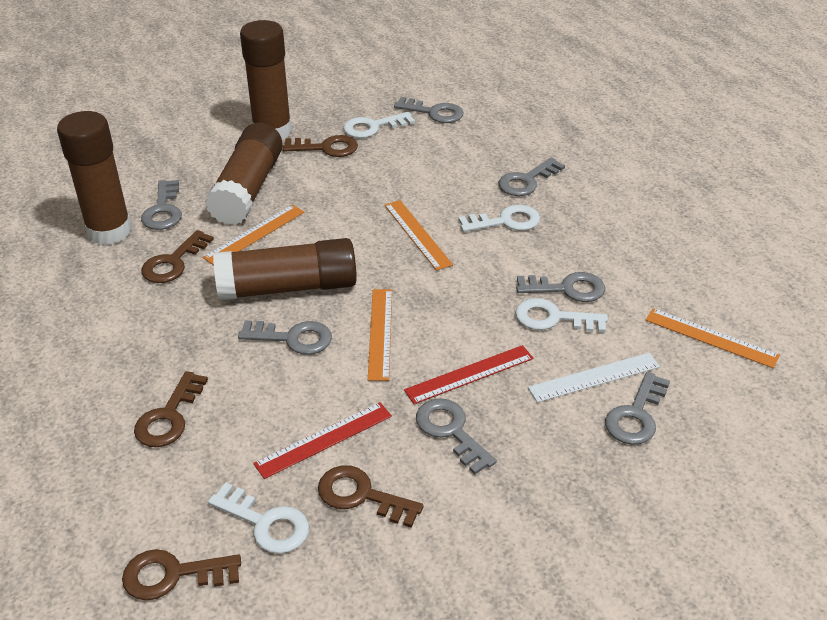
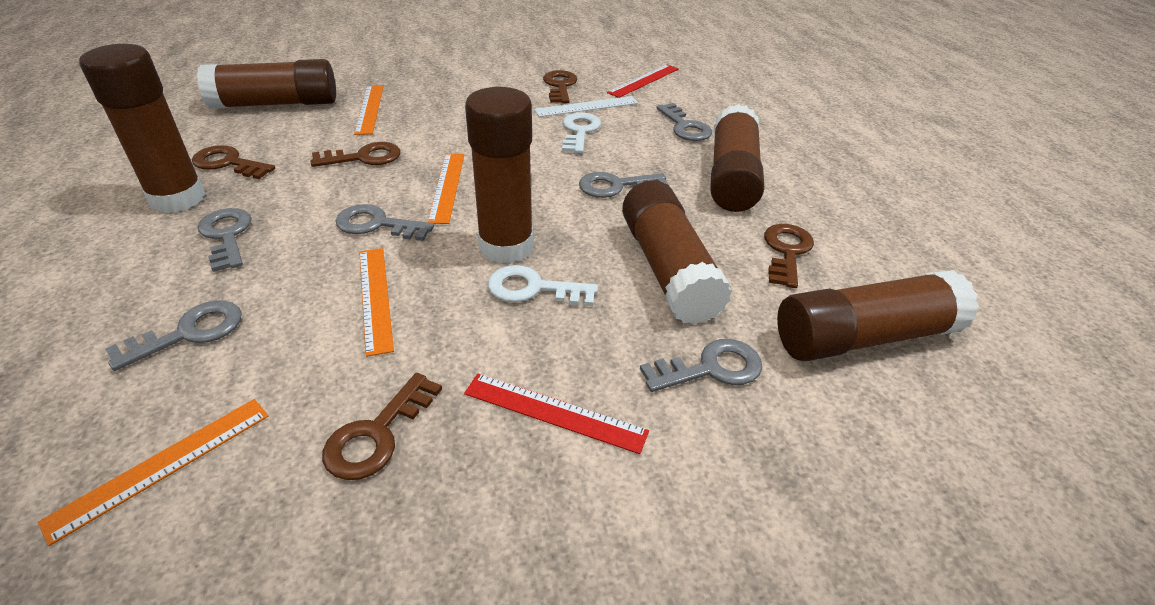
brown glue stick: [57,111,132,245] [205,122,283,225] [213,238,357,301] [240,20,292,140] = 4 -> [79,44,206,213] [197,59,336,109] [465,87,533,264] [622,180,732,325] [710,104,765,212] [777,270,979,361] = 6
grey key: [141,180,182,230] [238,321,332,355] [394,97,464,123] [416,398,497,474] [498,158,565,196] [516,272,605,302] [605,372,670,445] = 7 -> [105,300,242,371] [198,208,252,272] [336,204,434,241] [579,172,669,198] [640,339,762,392] [656,103,712,141] = 6
white key: [208,483,309,554] [343,112,415,138] [458,205,540,232] [515,298,608,333] = 4 -> [488,265,598,306] [562,112,601,153] = 2

